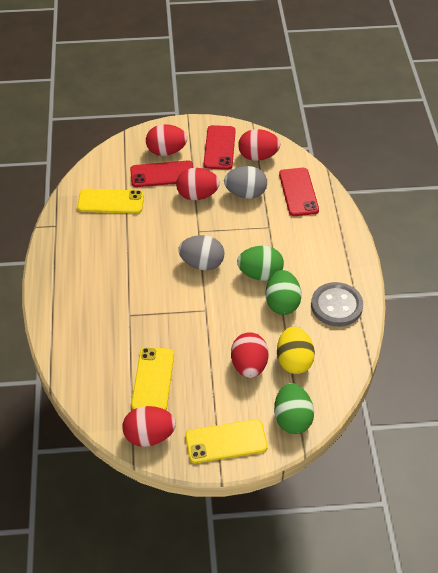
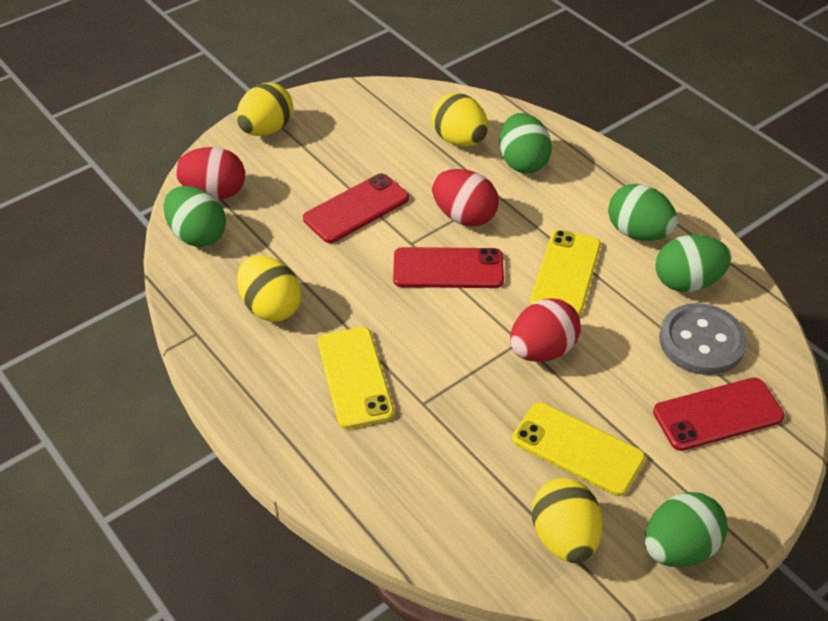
green egg: [237,246,284,281] [266,270,302,315] [274,383,314,434] = 3 -> [164,186,226,247] [499,113,552,173] [608,184,678,241] [645,492,728,567] [655,235,731,292] = 5
grey egg: [178,235,224,270] [224,166,267,199] = 2 -> none = 0
red egg: [123,406,176,447] [146,124,187,156] [176,168,220,200] [231,332,269,378] [238,129,280,161] = 5 -> [175,147,245,200] [432,169,499,226] [510,298,581,362] = 3
yellow egg: [277,326,315,374] = 1 -> [236,83,293,136] [237,255,302,322] [431,93,488,147] [532,478,603,563] = 4

